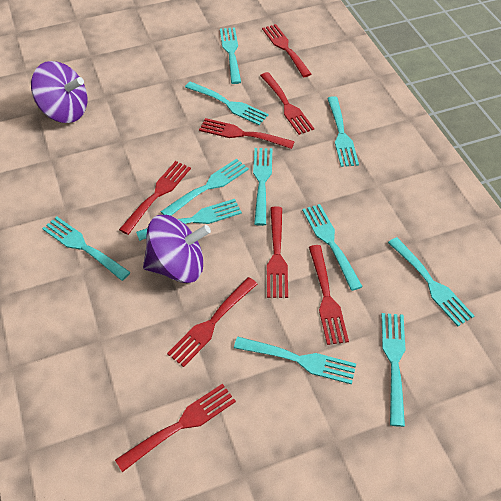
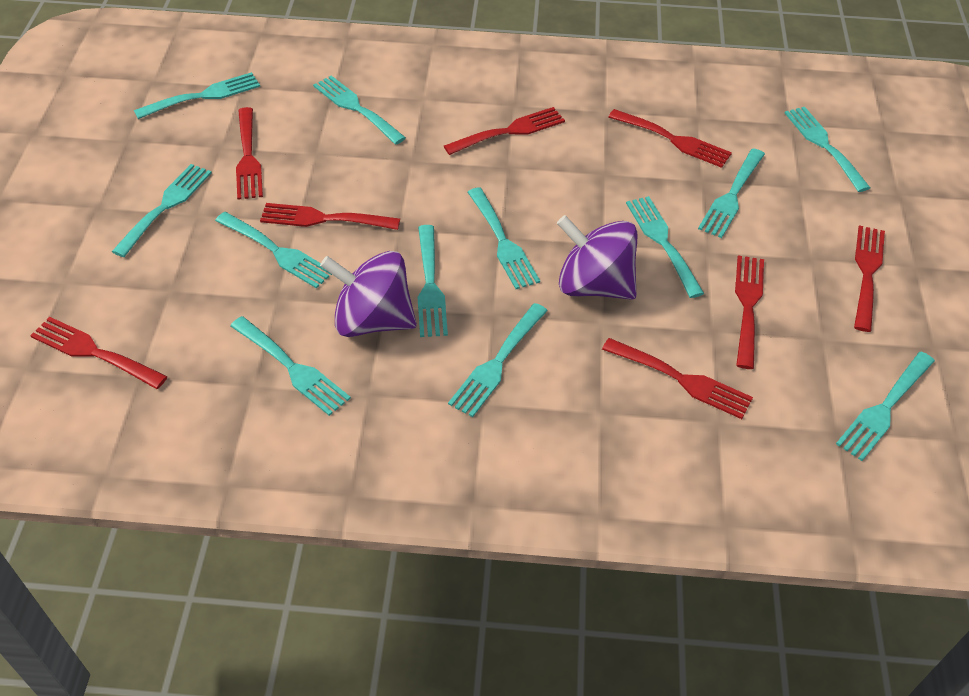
turquoise fork: [42,217,131,281] [136,199,242,241] [160,159,249,216] [185,82,268,125] [220,28,241,84] [234,337,356,385] [253,148,272,226] [302,204,363,291] [327,96,359,167] [382,313,406,427] [388,237,474,326] = 11 -> [112,164,212,257] [134,72,260,119] [215,212,332,289] [230,316,351,416] [313,76,406,145] [418,225,448,337] [448,303,548,417] [468,187,540,289] [626,196,704,298] [698,148,765,238] [785,107,870,192] [836,352,935,461] = 12

